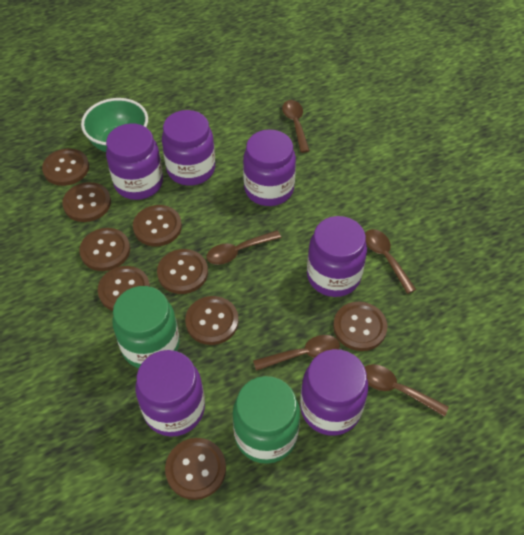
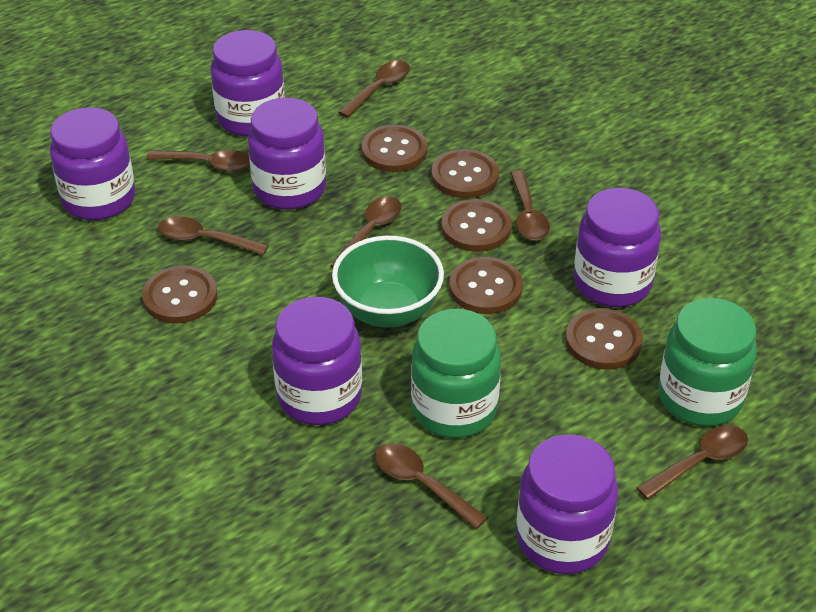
brown button: [42,148,89,186] [62,182,111,222] [79,228,130,271] [98,266,150,311] [133,205,182,246] [157,249,208,294] [165,438,226,500] [185,296,239,345] [333,302,387,351] = 9 -> [142,266,218,323] [361,125,428,172] [431,149,499,198] [441,199,512,252] [449,257,523,314] [565,308,643,369] = 6
brown spoon: [206,230,282,265] [253,335,340,371] [282,100,310,153] [365,229,416,294] [365,364,449,417] = 5 -> [146,150,250,172] [158,216,268,255] [331,196,401,268] [338,60,410,118] [375,443,487,529] [510,170,550,241] [637,425,748,500] = 7

